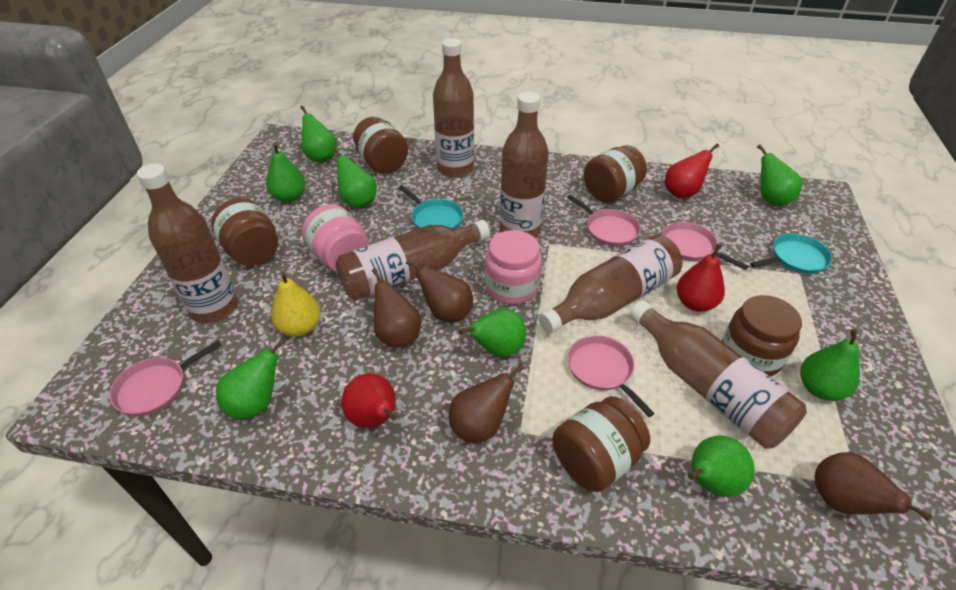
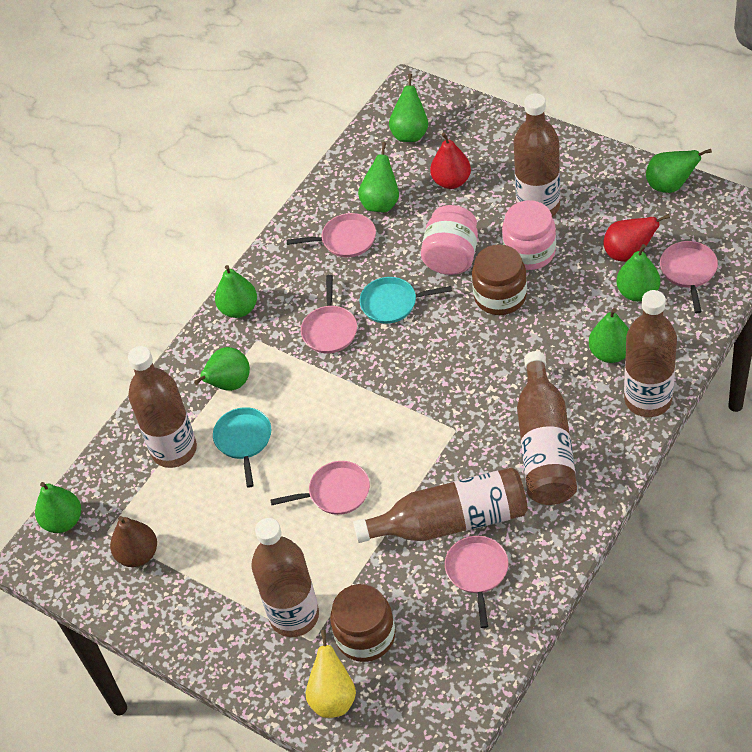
brown jar: [211,198,278,266] [353,117,408,173] [553,396,650,492] [584,145,647,203] [722,295,802,376] = 5 -> [330,584,395,662] [472,244,527,315] = 2
brown pear: [372,268,421,348] [406,260,473,322] [449,364,524,442] [815,452,932,521] = 4 -> [110,516,157,567] = 1
pink pan: [109,341,222,416] [567,195,641,246] [568,335,655,417] [662,222,749,270] = 4 -> [270,461,370,515] [286,213,376,257] [301,275,357,353] [445,536,508,628] [660,241,718,313] = 5
red pear: [341,373,397,428] [665,143,719,198] [677,244,725,312] = 3 -> [430,133,471,189] [603,214,670,262] = 2

